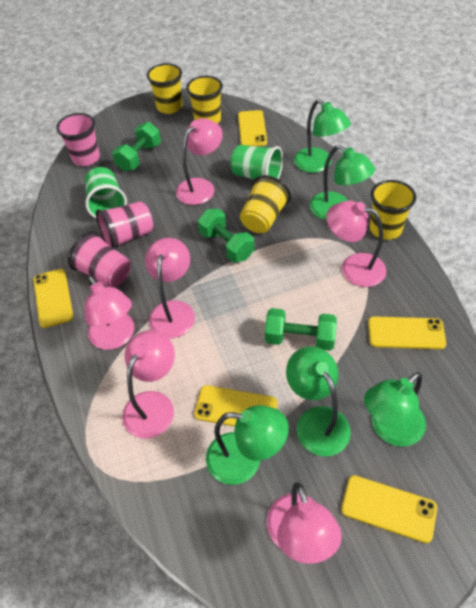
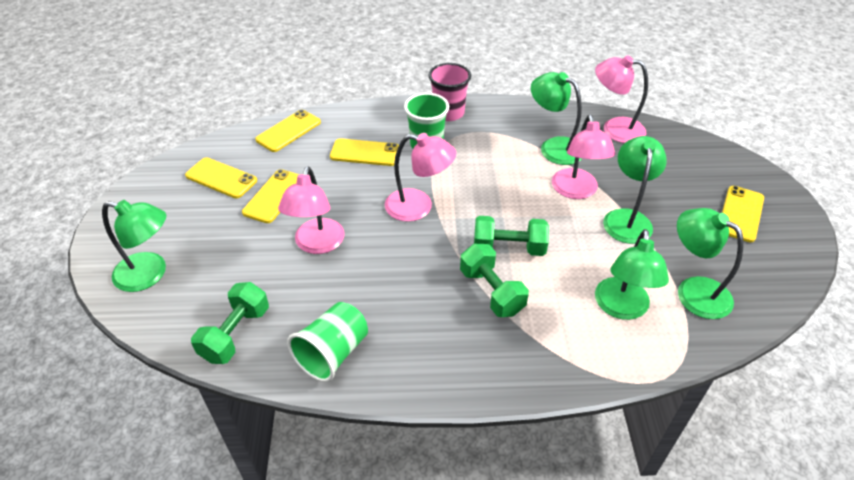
pink cup: [56,113,100,166] [68,231,131,288] [96,201,153,248] = 3 -> [428,63,471,121] = 1
pink lamp: [85,276,134,350] [122,330,175,438] [145,238,195,338] [176,118,223,205] [266,482,342,564] [326,201,387,287] = 6 -> [278,166,345,254] [385,133,456,222] [552,115,615,199] [595,55,648,143] = 4
yellow cup: [147,63,183,114] [186,76,223,124] [240,175,291,233] [370,180,416,240] = 4 -> none = 0

